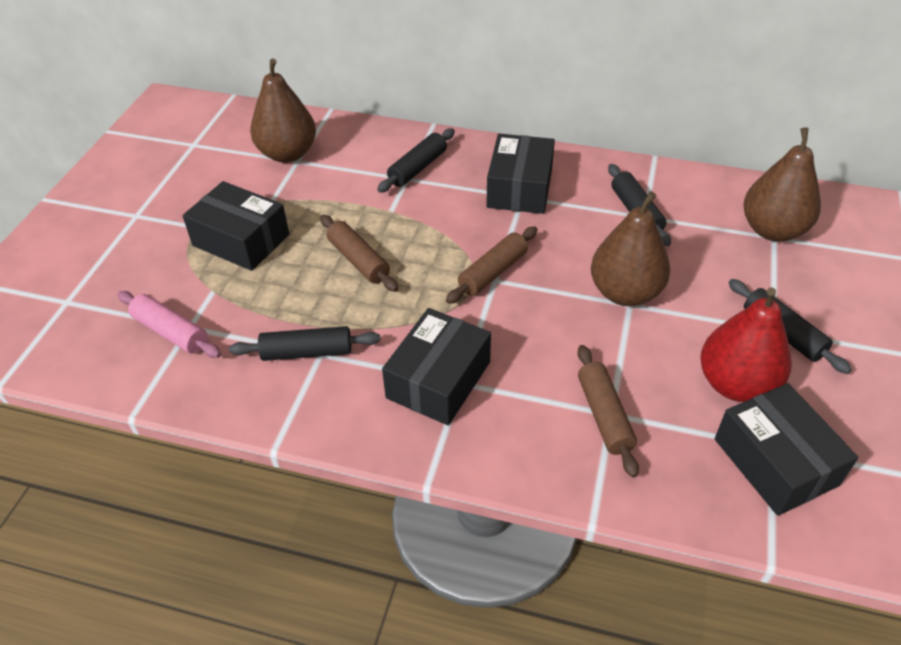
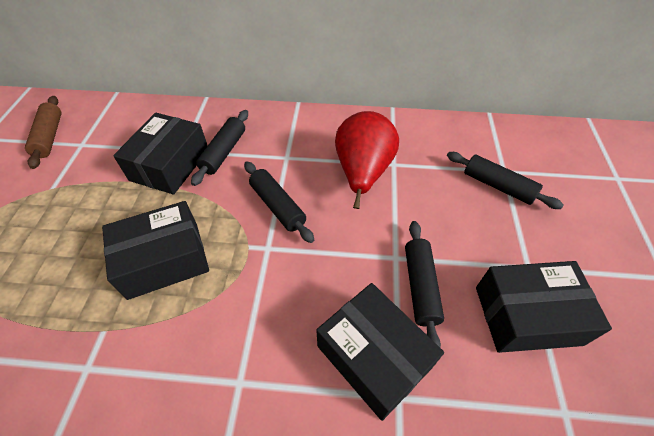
brown pear: [250,58,316,163] [591,191,670,306] [743,127,821,241] = 3 -> none = 0
brown rolling pin: [320,215,398,292] [446,226,538,304] [577,345,639,478] = 3 -> [25,96,62,169] = 1
pink rolling pin: [117,291,221,358] = 1 -> none = 0

